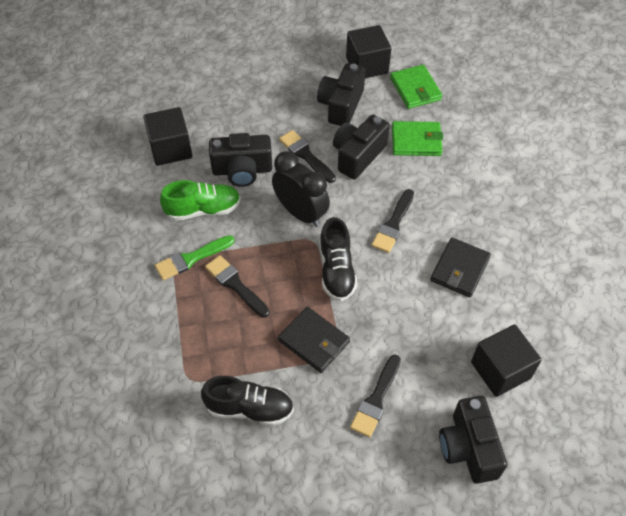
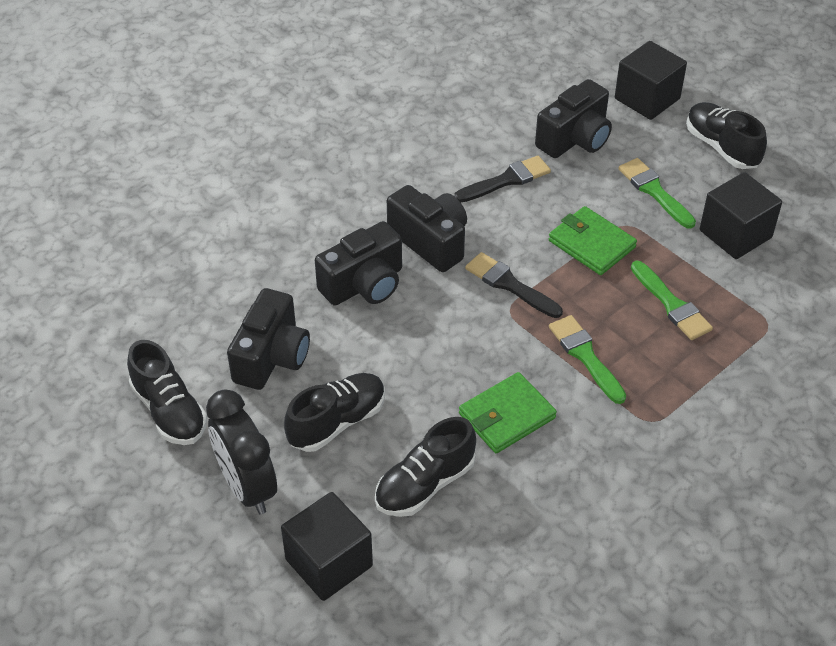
black brush: [205,255,270,318] [279,130,336,183] [350,355,401,437] [371,189,414,253] = 4 -> [454,156,551,203] [465,252,563,318] = 2
black shoe: [201,376,294,426] [319,217,357,301] = 2 -> [127,340,207,445] [284,373,385,452] [375,417,476,517] [686,102,767,169] = 4
black wallet: [278,307,350,373] [430,238,491,297] = 2 -> none = 0
green brush: [155,235,235,280] = 1 -> [549,315,626,404] [618,158,696,229] [631,261,713,340] = 3
green shoe: [160,180,241,221] = 1 -> none = 0

